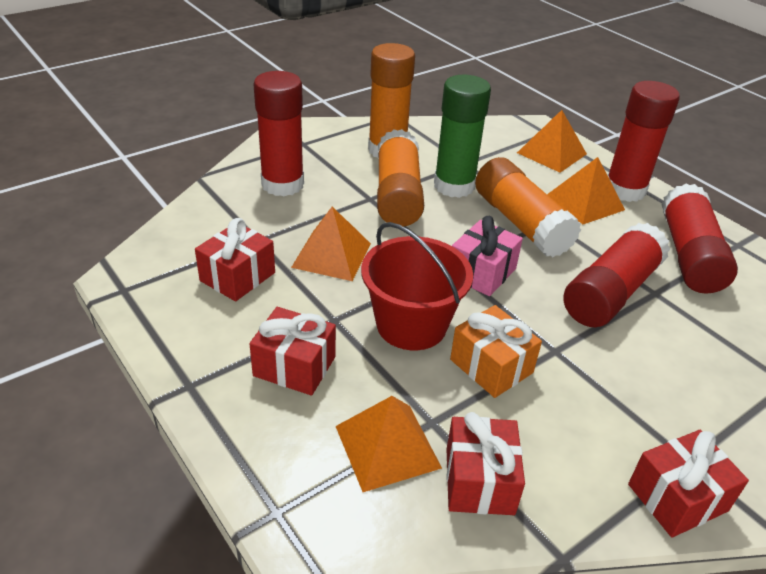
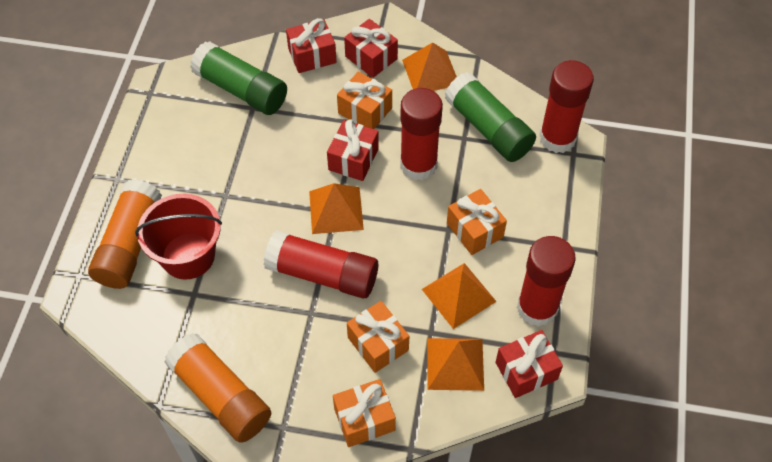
green glue stick: [434,75,491,198] = 1 -> [190,41,287,115] [445,72,536,162] = 2
orange gift: [450,305,542,398] = 1 -> [333,379,396,447] [337,71,392,129] [347,301,409,373] [447,189,507,255] = 4
orange glue stick: [368,43,415,158] [377,129,424,226] [475,157,581,258] = 3 -> [88,179,162,289] [164,333,271,443] = 2
pink gift: [452,216,523,296] = 1 -> none = 0

